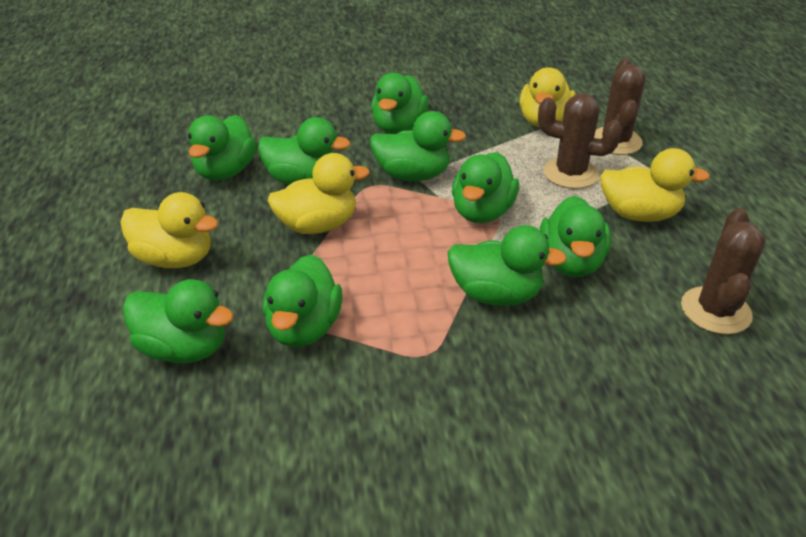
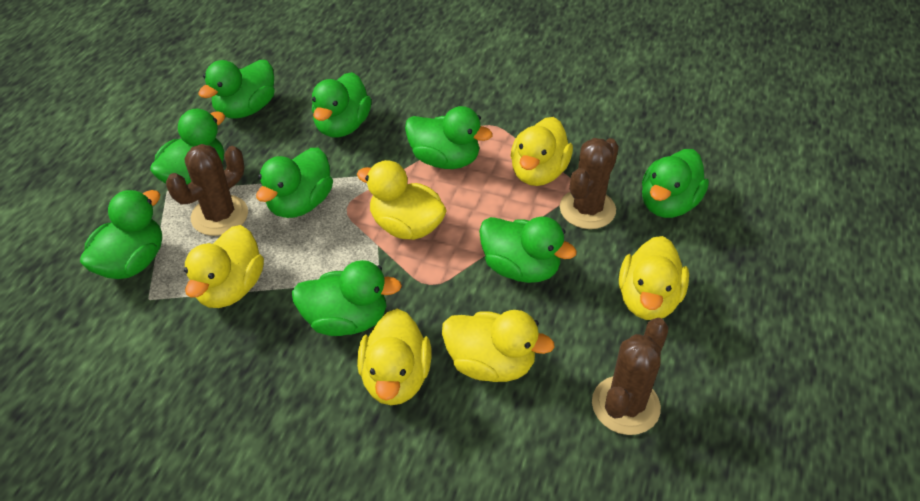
yellow duck: [120,192,218,268] [267,153,370,234] [519,67,576,127] [600,148,710,222] = 4 -> [184,225,264,308] [357,160,447,240] [357,309,432,405] [442,310,555,382] [511,117,573,186] [619,236,689,320] = 6

